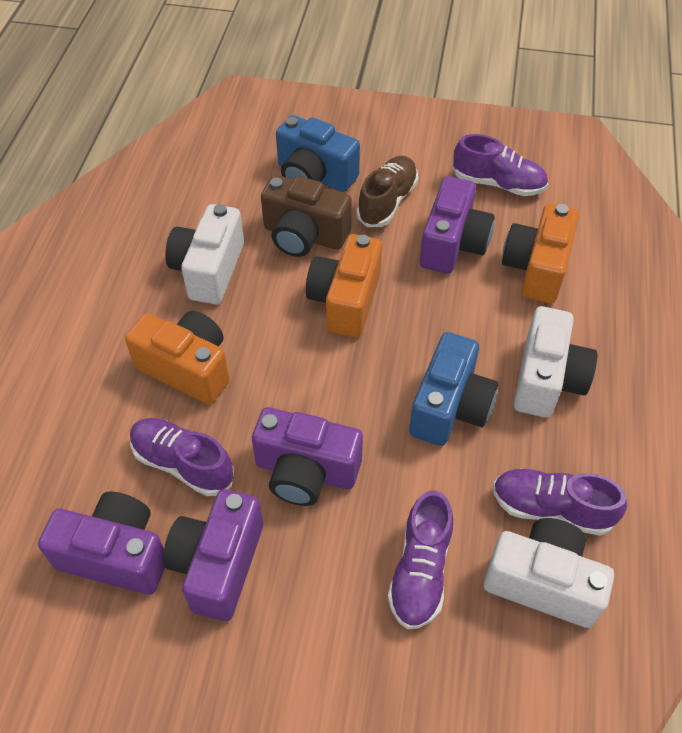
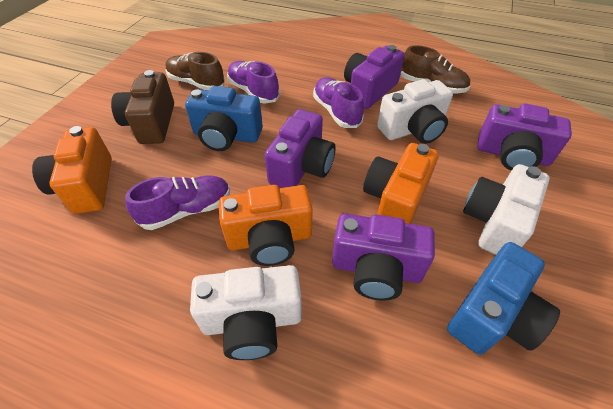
brown shoe: [357,155,418,227] = 1 -> [166,52,225,90] [401,45,470,93] = 2
purple shoe: [130,418,234,496] [388,491,453,629] [453,134,548,196] [493,469,627,536] = 4 -> [125,175,230,230] [227,61,280,104] [313,77,364,128] = 3

